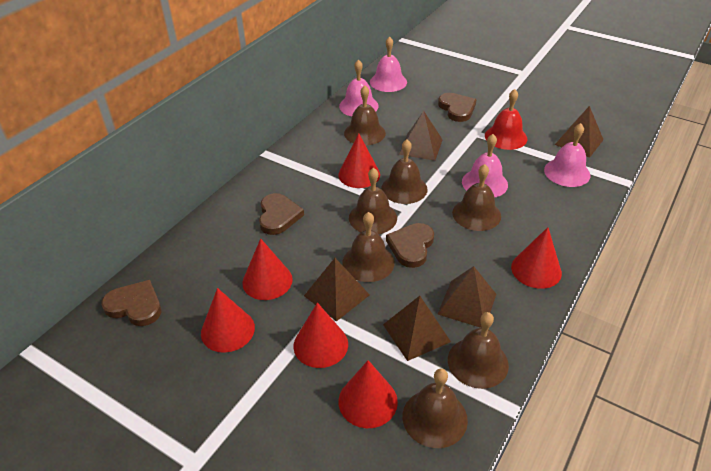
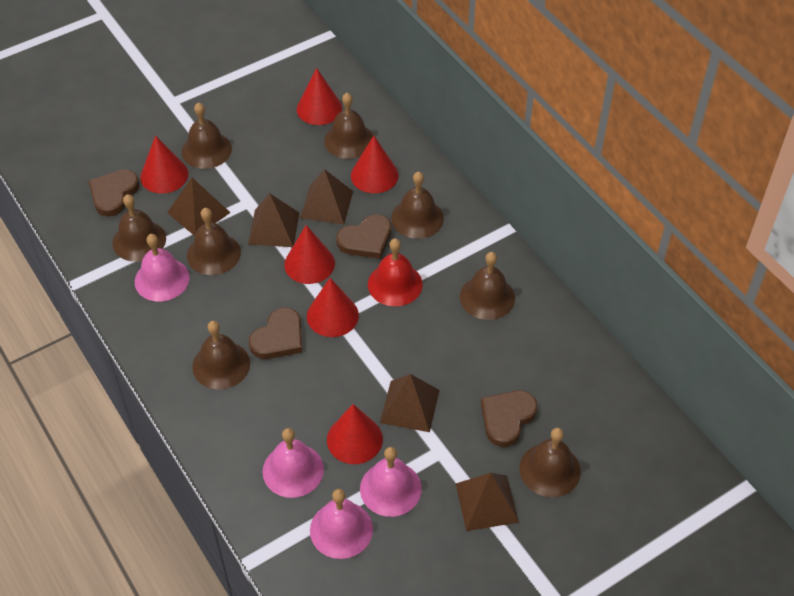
brown bell: [342,212,394,282] [344,85,386,145] [349,168,397,234] [381,139,428,204] [403,369,468,448] [448,312,509,389] [452,164,501,231] = 7 -> [112,194,166,262] [182,102,232,169] [187,208,241,275] [192,321,250,389] [324,93,373,159] [391,171,444,239] [460,252,515,320] [519,428,581,497] = 8

